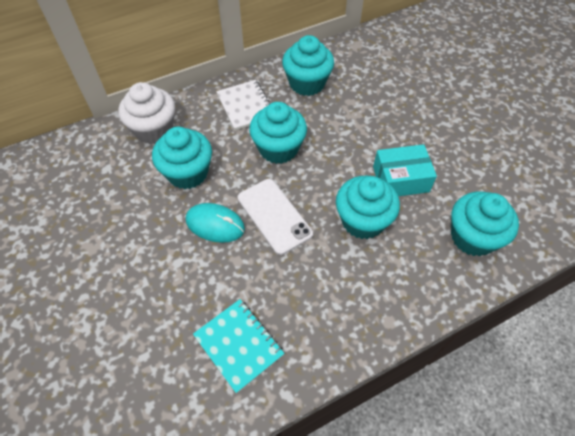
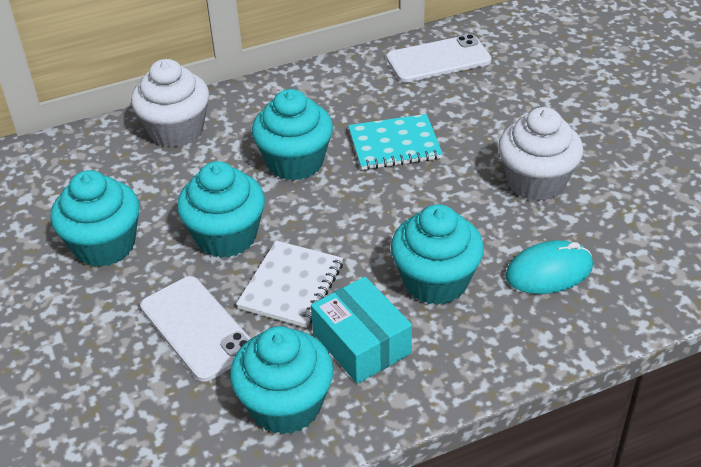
white cupcake: [118,82,175,144] = 1 -> [131,59,209,148] [498,107,583,201] = 2
white phone: [238,179,313,255] = 1 -> [140,276,251,382] [386,34,492,82] = 2

